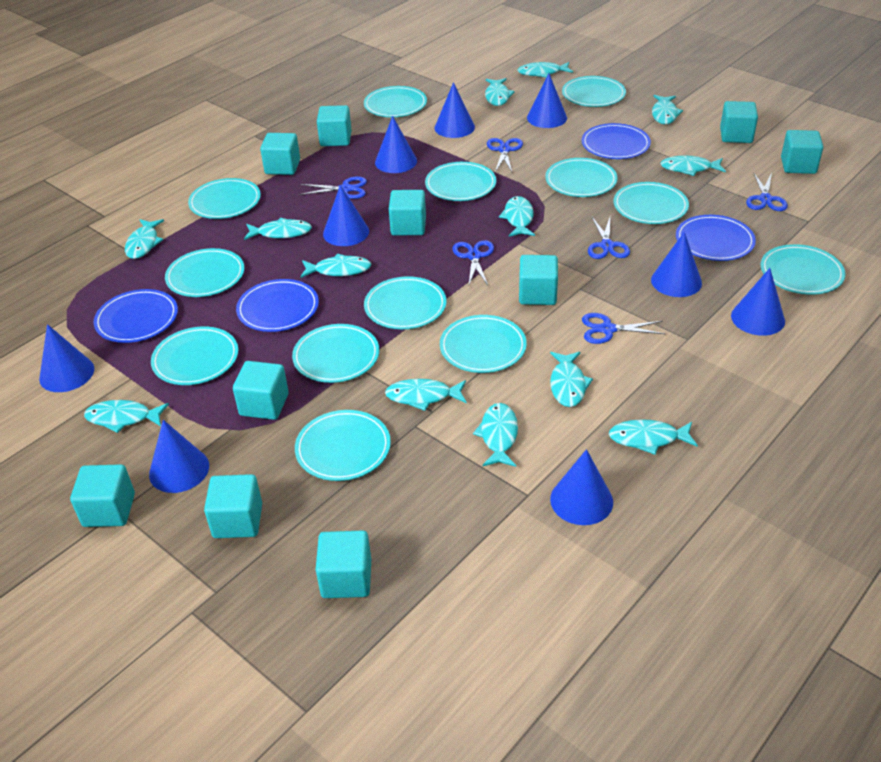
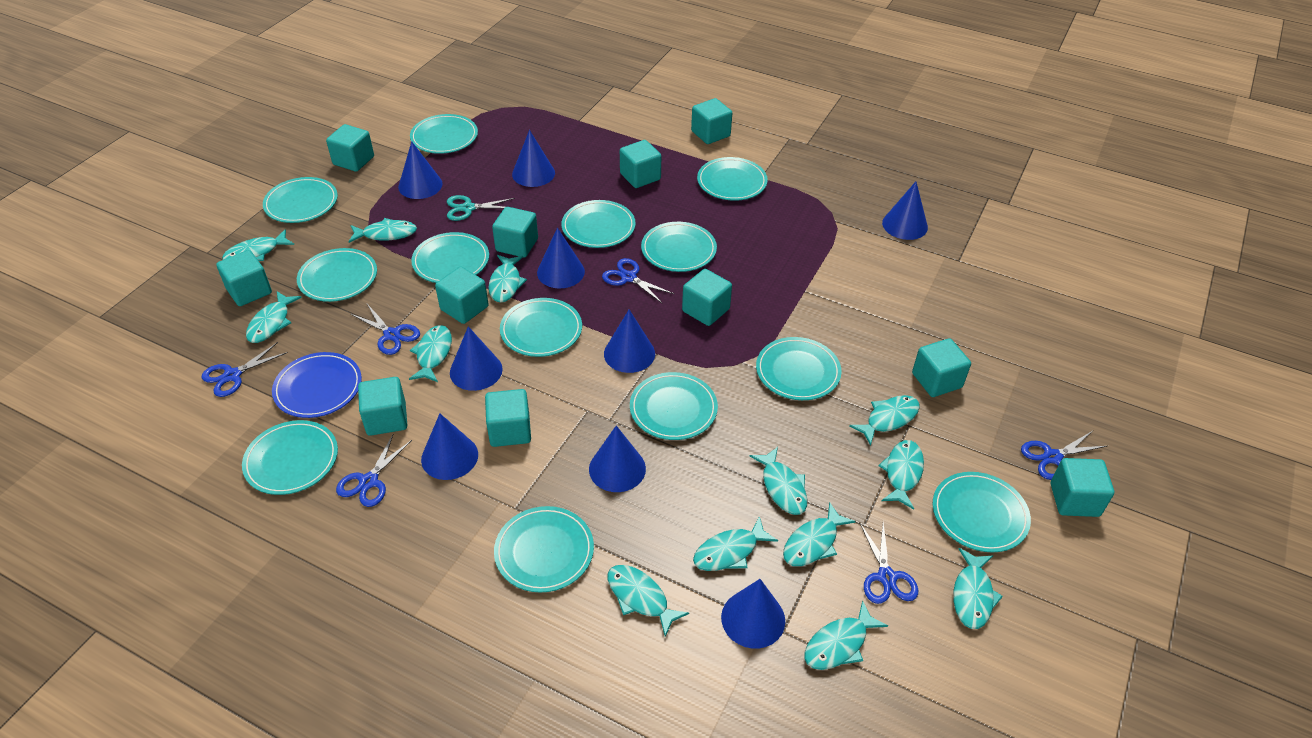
blue plate: [94,289,178,343] [236,279,319,332] [582,123,651,159] [676,215,756,261] = 4 -> [272,352,362,418] = 1
turquoise cube: [70,464,135,527] [204,474,262,538] [233,361,289,420] [260,133,300,175] [316,531,371,598] [317,105,351,146] [389,190,426,235] [519,255,558,305] [720,101,758,143] [781,130,823,174] = 10 -> [216,250,272,306] [326,124,374,172] [358,377,407,436] [435,267,489,324] [485,389,531,447] [492,207,538,257] [620,140,661,188] [682,269,732,326] [691,98,732,144] [912,338,971,397] [1051,458,1114,517] = 11
turquoise scissors: none = 0 -> [447,195,515,221] = 1

